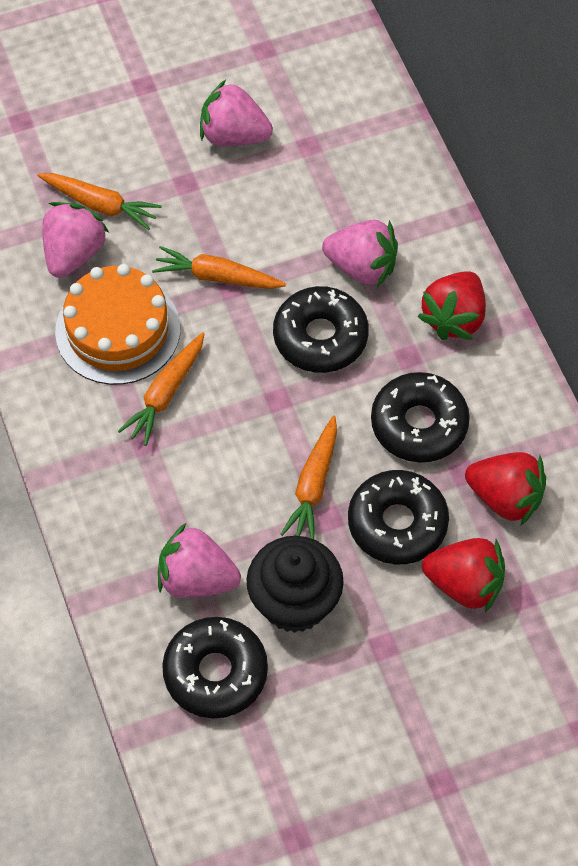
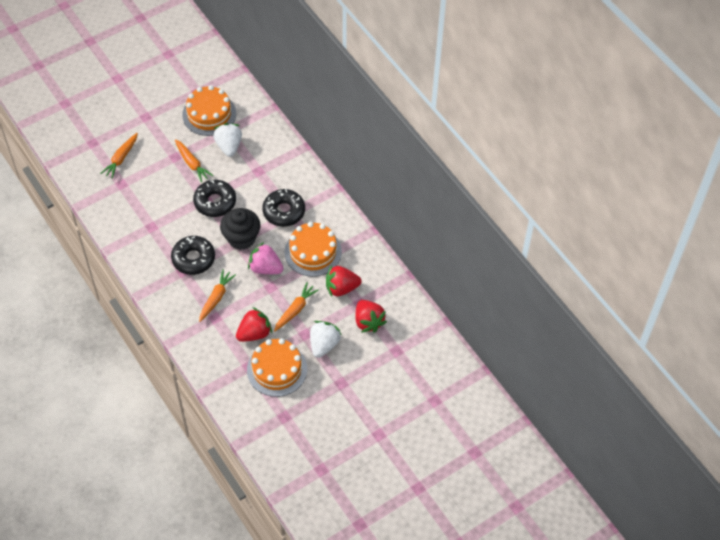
black donut: [162,617,268,718] [273,286,369,373] [348,470,449,564] [371,372,470,463] = 4 -> [171,236,215,275] [193,180,236,217] [262,189,305,227] = 3
orange cake: [55,264,180,385] = 1 -> [182,85,236,136] [247,338,307,397] [284,222,342,277] = 3
pink strawberry: [42,202,109,278] [158,522,241,598] [200,80,273,146] [322,219,398,288] = 4 -> [248,242,284,274] = 1
white strawberry: none = 0 -> [213,123,242,157] [310,321,342,358] = 2

